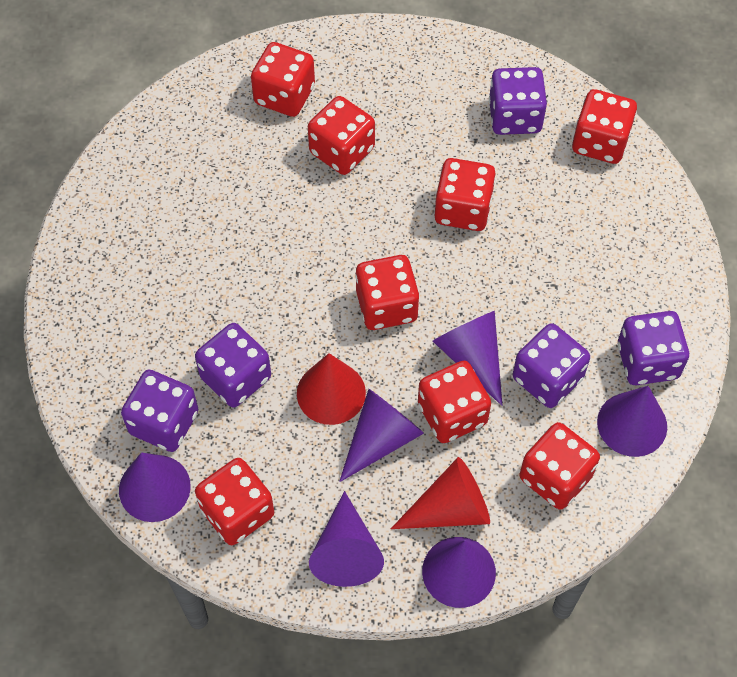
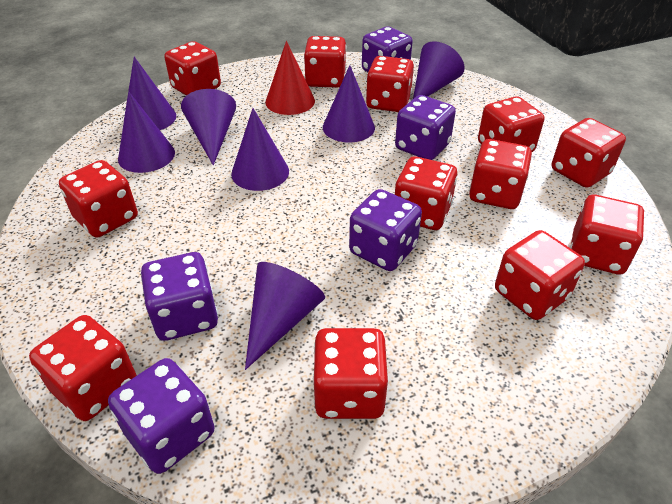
purple cone: [119,452,191,522] [309,491,384,587] [339,389,424,482] [422,537,496,608] [433,311,503,406] [597,386,667,457] = 6 -> [118,92,175,173] [124,57,176,130] [181,89,236,165] [231,108,289,191] [245,262,325,370] [323,65,375,142] [413,41,464,99] = 7
red cone: [297,353,366,425] [391,457,490,529] = 2 -> [265,41,315,115] = 1
red dice: [195,458,274,545] [251,42,315,117] [308,96,375,175] [355,255,419,330] [418,361,491,443] [434,158,496,231] [520,422,600,510] [572,89,637,164] = 8 -> [29,315,137,421] [59,160,138,237] [164,41,221,96] [304,36,346,88] [313,328,389,419] [366,56,414,112] [395,156,457,230] [469,139,532,209] [478,96,544,152] [495,230,585,320] [552,118,626,188] [570,195,644,275] = 12

